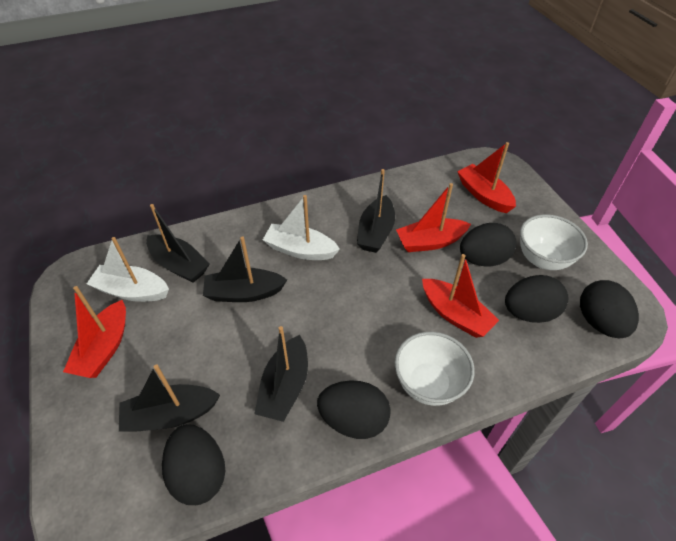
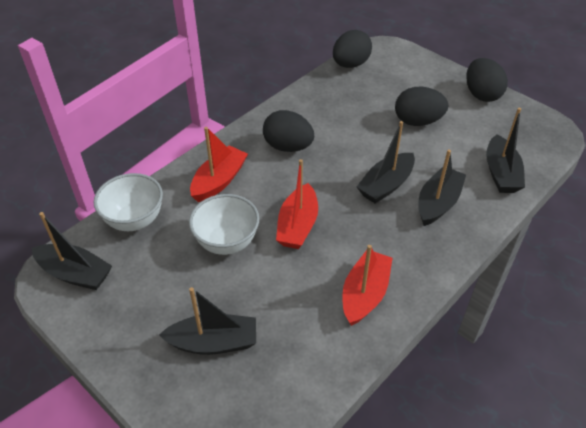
black egg: [162,424,225,505] [317,380,391,439] [460,223,517,267] [505,275,569,323] [580,280,639,338] = 5 -> [263,110,314,152] [333,30,372,68] [395,87,449,126] [466,58,508,102] = 4
red boat: [63,286,126,378] [396,183,471,252] [422,254,499,338] [457,142,516,213] = 4 -> [190,127,248,202] [276,159,318,249] [342,245,393,326] = 3
white boat: [87,237,169,302] [263,195,340,260] = 2 -> none = 0

